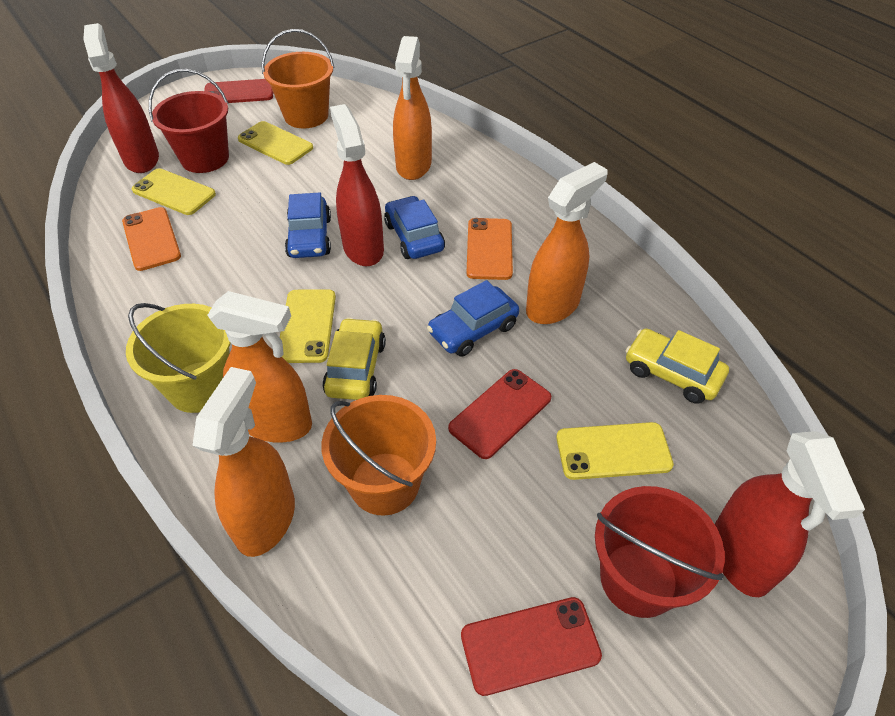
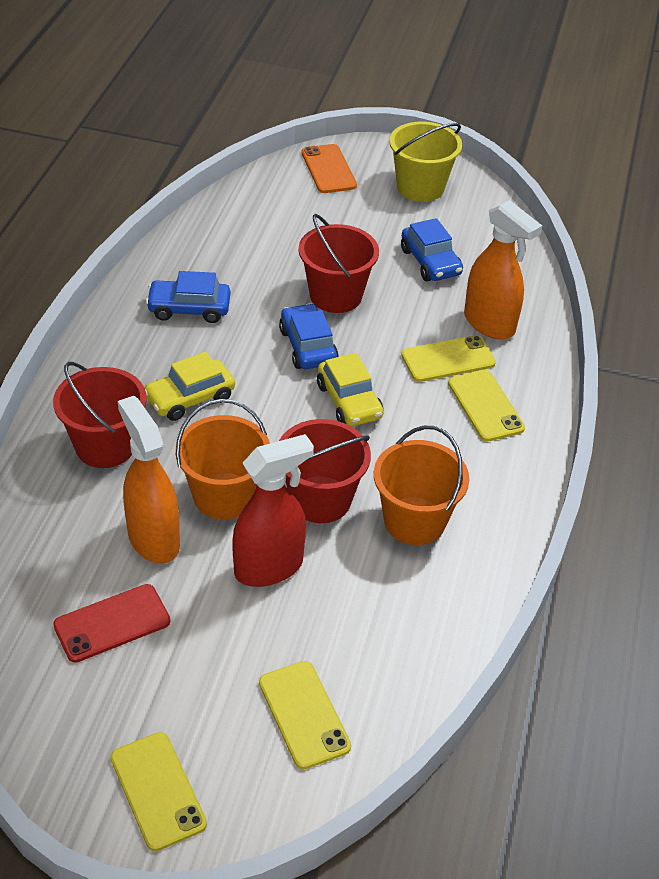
orange phone: [122,207,181,271] [466,218,513,280] = 2 -> [302,144,357,193] = 1
orange spray bottle: [192,367,295,557] [208,291,312,442] [393,36,432,180] [526,162,607,324] = 4 -> [118,396,180,564] [464,200,542,339] = 2
red bucket: [149,69,229,173] [595,486,725,618] = 2 -> [53,362,146,468] [279,419,371,523] [299,214,379,313] = 3
red phone: [204,79,273,103] [448,369,551,459] [461,597,602,696] = 3 -> [53,584,170,663] = 1
red spray bottle: [83,23,159,173] [330,104,384,266] [715,431,865,597] = 3 -> [232,434,314,587] = 1

